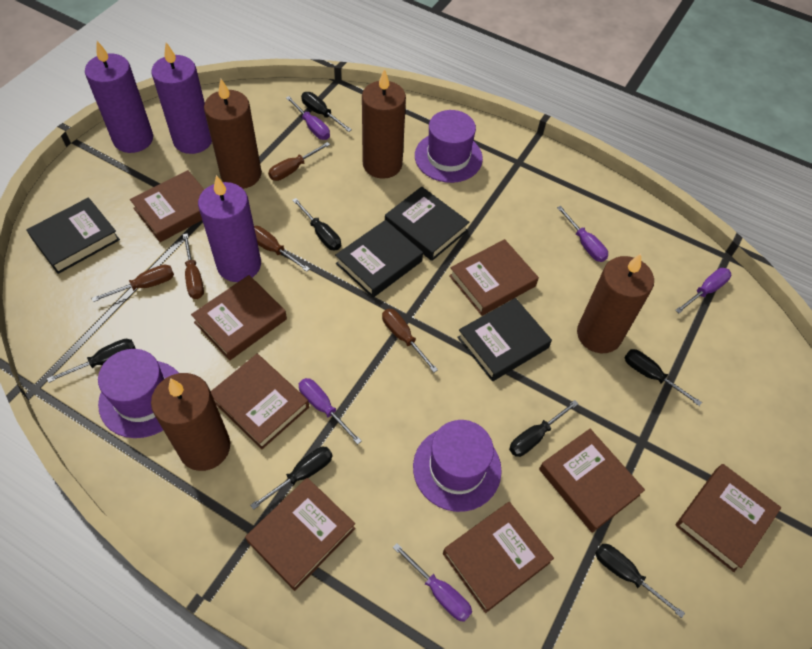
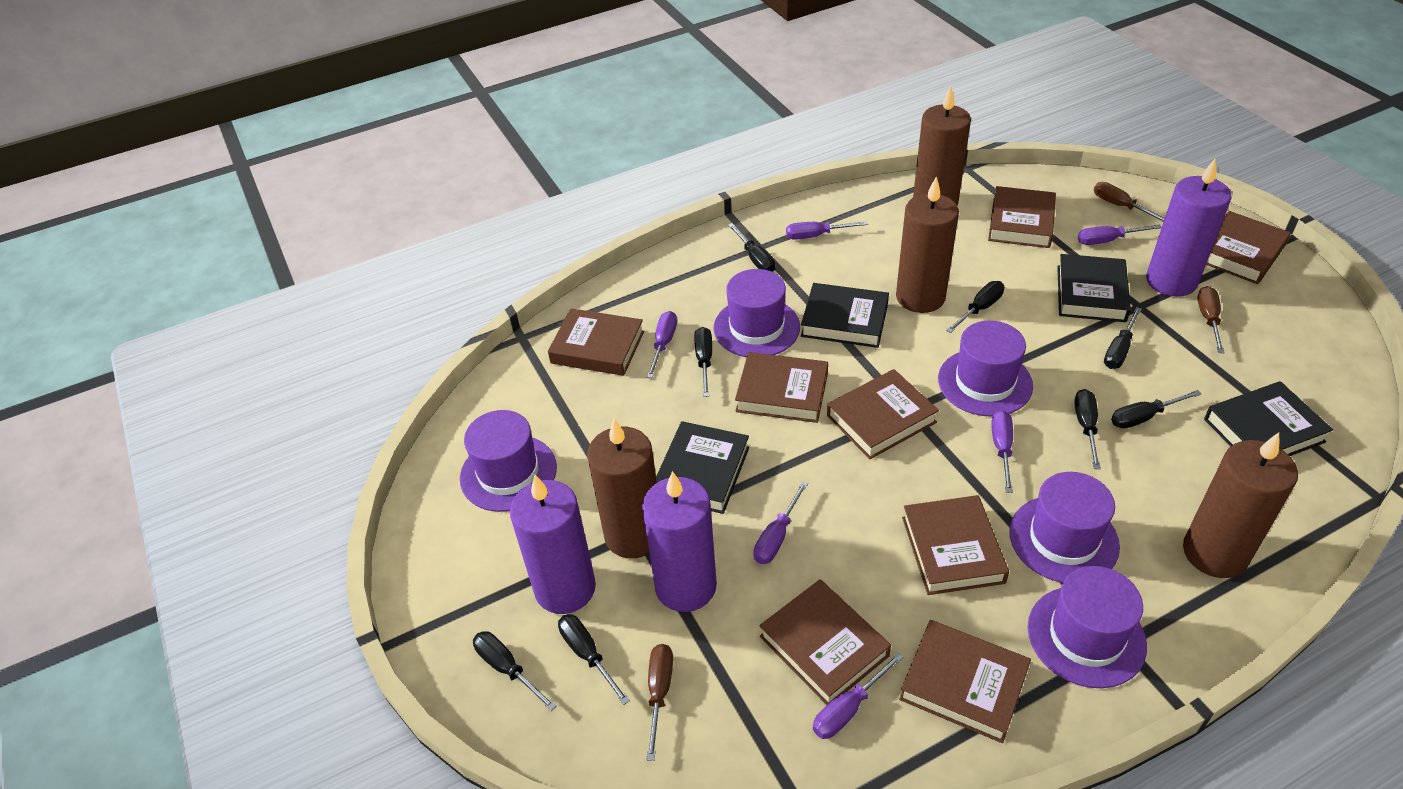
black screwdriver: [47,339,136,383] [250,447,333,510] [292,198,341,250] [301,92,352,132] [509,400,578,457] [595,544,685,618] [624,349,702,406] = 7 -> [473,631,557,711] [558,614,630,705] [694,327,712,397] [728,223,775,272] [946,281,1004,333] [1074,389,1101,469] [1104,307,1142,369] [1111,390,1201,429] = 8
brown screwdriver: [91,265,174,302] [183,233,204,299] [254,226,310,272] [268,142,330,181] [382,309,438,372] = 5 -> [646,644,673,761] [1094,182,1165,222] [1197,286,1225,353] = 3
purple hat: [98,349,179,438] [413,420,502,512] [415,110,483,183] = 3 -> [460,410,557,512] [714,269,800,357] [938,321,1033,417] [1009,472,1120,583] [1028,566,1147,688] = 5
purple screwdriver: [286,96,330,140] [299,378,362,444] [393,543,472,622] [557,206,608,262] [675,268,731,313] = 5 -> [647,311,677,378] [753,481,808,564] [786,221,868,240] [813,652,903,739] [991,410,1013,493] [1078,224,1162,245] = 6

